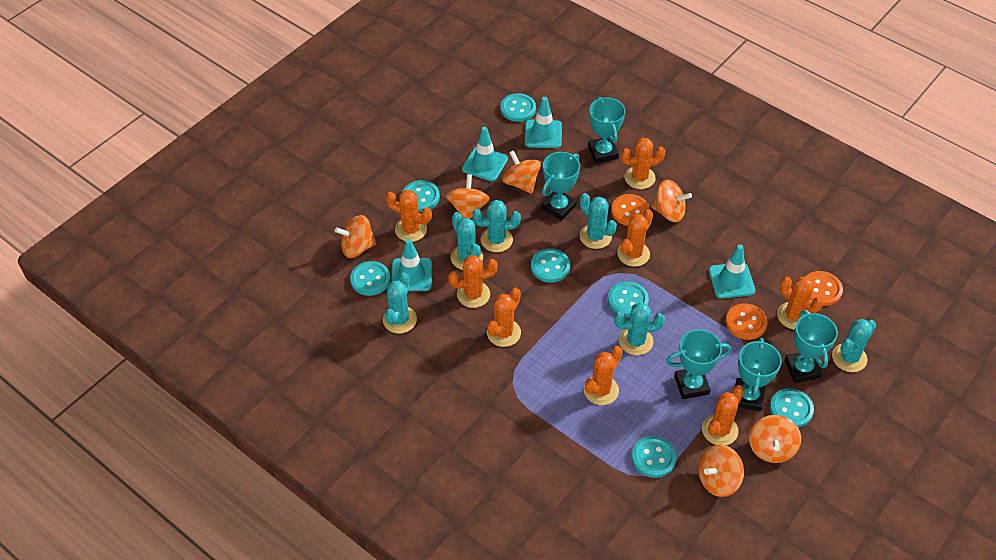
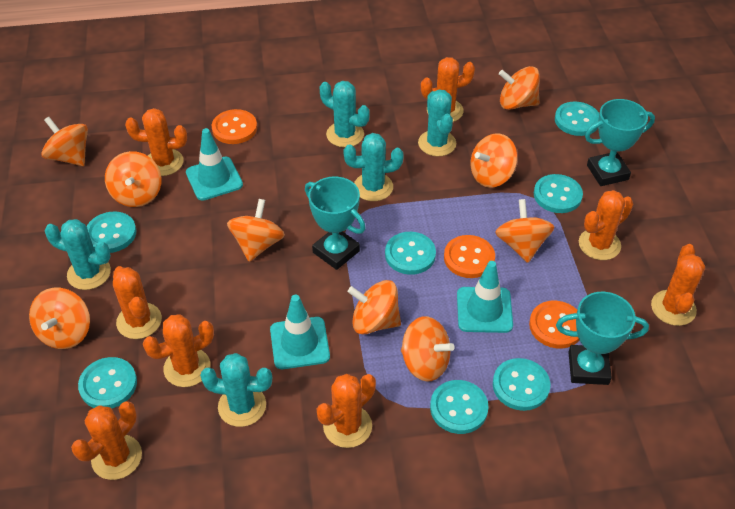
orange spinning top: [335,215,376,258] [446,174,490,219] [502,150,541,194] [651,180,692,222] [698,445,744,497] [749,415,801,463] = 6 -> [29,288,90,349] [41,117,88,166] [105,151,161,207] [227,199,285,262] [348,280,401,334] [401,316,455,382] [470,133,518,188] [495,199,554,263] [499,66,540,110] = 9
turquoise cactus: [383,273,417,334] [451,212,483,270] [473,200,521,252] [580,193,617,249] [614,302,665,355] [832,319,876,372] = 6 -> [45,219,111,290] [200,353,272,427] [319,81,370,147] [343,133,404,201] [418,89,456,156] = 5
turquoise traffic cone: [391,239,432,291] [462,127,508,181] [525,97,562,148] [709,245,755,299] = 4 -> [186,128,243,201] [270,295,330,369] [457,261,513,333] = 3
turquoise trophy: [541,152,580,221] [588,96,625,164] [666,329,731,399] [735,338,782,411] [785,310,838,383] = 5 -> [305,176,365,270] [556,292,649,385] [585,99,655,186] = 3

